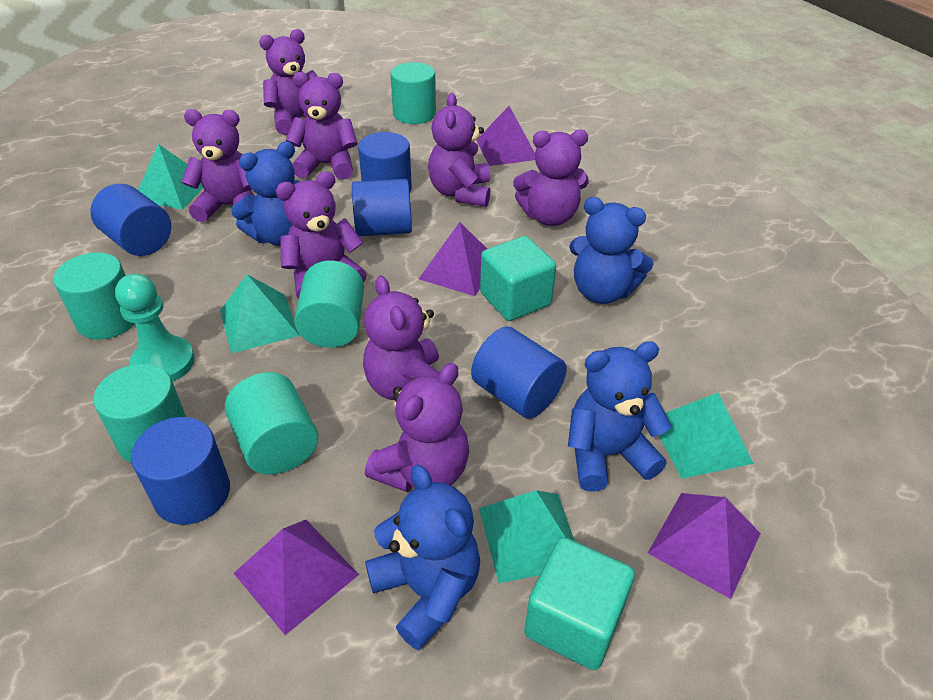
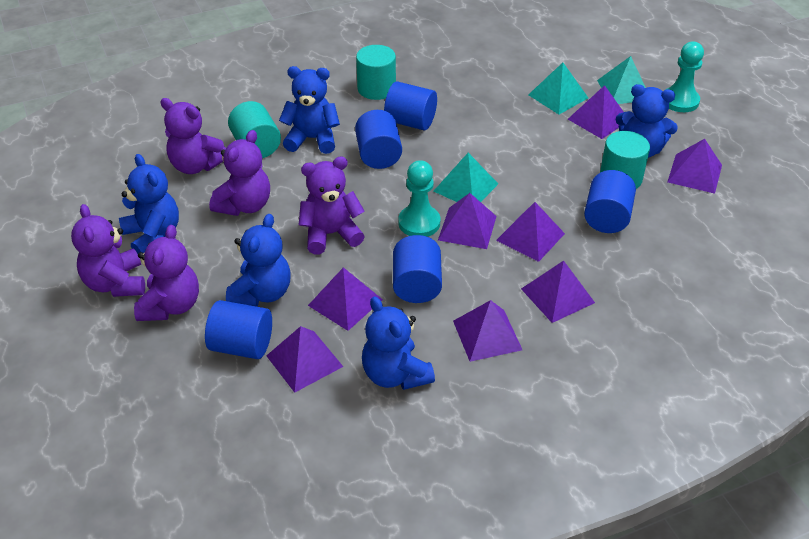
blue teddy bear: [231,141,300,246] [365,464,480,650] [568,341,671,491] [569,197,654,304] = 4 -> [119,154,179,254] [226,214,291,307] [279,66,340,154] [362,296,435,390] [616,84,678,158] = 5
purple pyramid: [234,520,359,635] [419,222,487,296] [476,106,535,166] [648,493,761,599] = 4 -> [266,326,343,393] [308,267,383,331] [438,193,497,249] [453,300,522,362] [496,202,565,262] [521,261,595,323] [568,85,623,139] [668,139,722,194] = 8
purple teddy bear: [182,109,254,222] [259,29,318,135] [276,171,367,300] [286,72,358,180] [363,276,440,400] [365,363,469,492] [428,93,490,207] [513,129,589,226] = 8 -> [71,204,145,297] [134,225,199,321] [160,98,226,174] [209,130,270,216] [298,157,365,254] = 5
turquoise cube: [480,236,556,321] [524,537,635,670] = 2 -> none = 0
turquoise cylinder: [54,252,135,340] [94,364,186,463] [225,372,318,475] [294,261,364,348] [391,62,436,124] = 5 -> [228,101,281,158] [356,45,396,100] [600,131,650,189] = 3
turquoise pawn: [115,274,195,382] = 1 -> [398,160,440,237] [666,42,704,112] = 2
turquoise pyramid: [138,144,203,210] [220,274,300,353] [479,490,575,583] [658,393,754,479] = 4 -> [434,153,498,202] [528,63,588,115] [597,56,646,104] = 3

